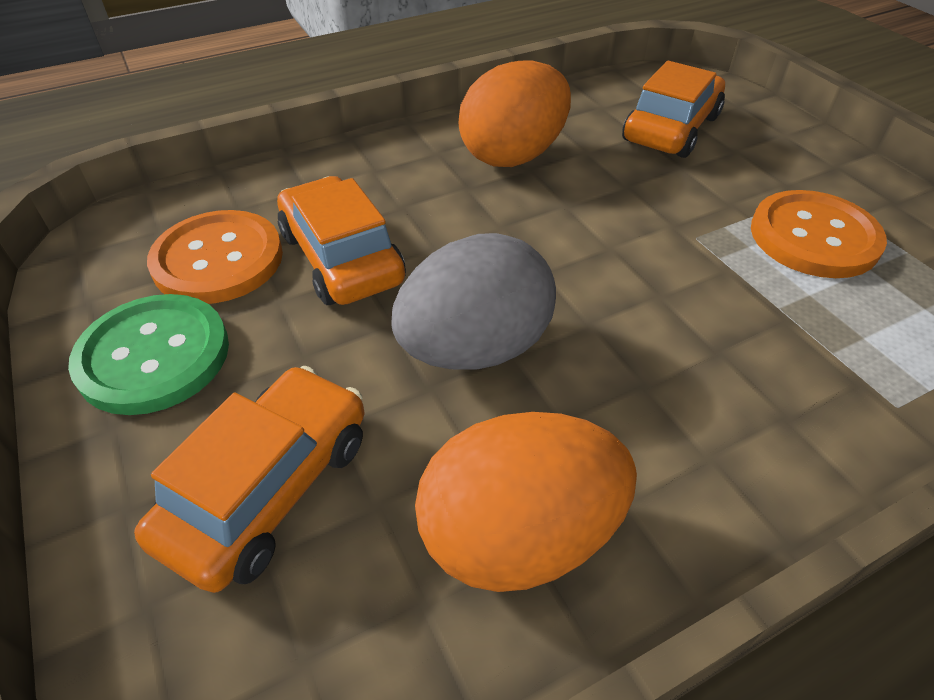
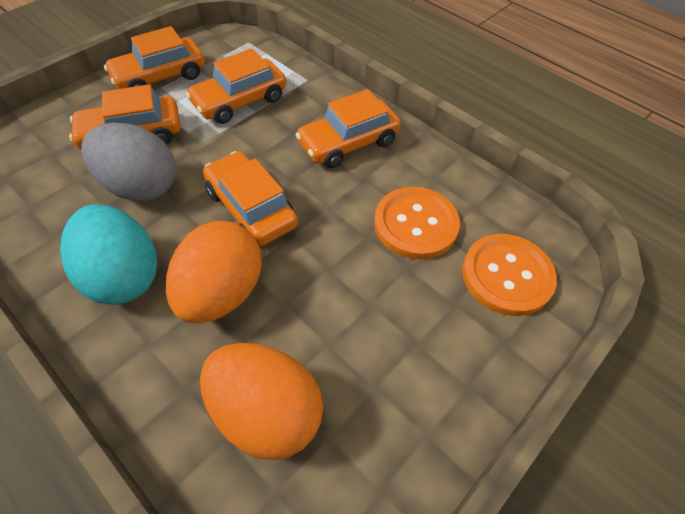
green button: [68,294,229,415] = 1 -> none = 0
orange car: [134,366,365,593] [277,176,406,305] [622,61,725,158] = 3 -> [69,84,180,149] [104,26,205,89] [186,48,286,124] [203,151,298,246] [295,89,401,168] = 5
turquoise egg: none = 0 -> [60,204,157,305] = 1

